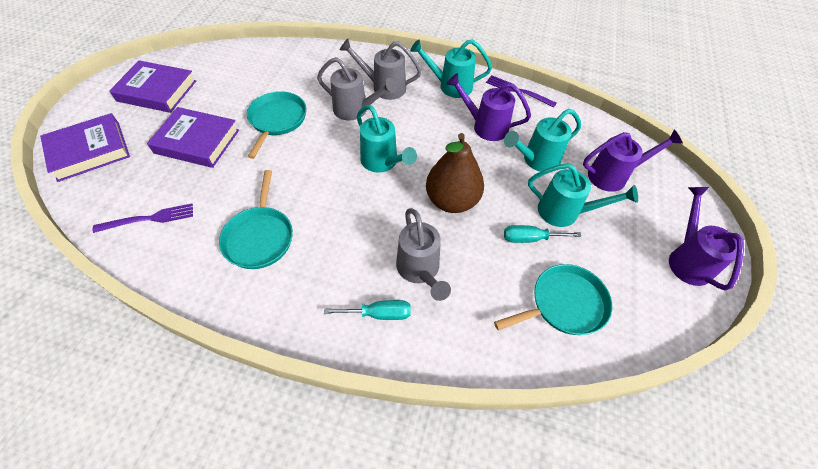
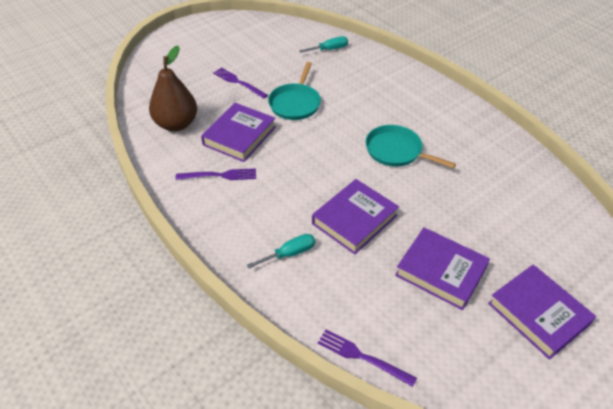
grey watering can: [317,57,397,121] [340,39,422,100] [396,208,451,301] = 3 -> none = 0
purple book: [40,113,130,182] [109,60,196,113] [147,107,239,168] = 3 -> [201,103,276,162] [312,179,399,254] [395,227,490,310] [488,265,596,360] = 4
purple fork: [92,204,193,233] [486,75,557,107] = 2 -> [176,168,256,180] [213,68,268,99] [318,330,417,387] = 3
purple watering can: [447,73,531,141] [583,129,683,192] [669,187,744,291] = 3 -> none = 0
turquoise pan: [219,170,293,269] [247,91,306,159] [494,264,612,335] = 3 -> [268,62,321,120] [365,125,456,169] = 2
turquoise watering can: [357,105,417,173] [410,39,492,98] [504,109,581,172] [528,163,638,227] = 4 -> none = 0

